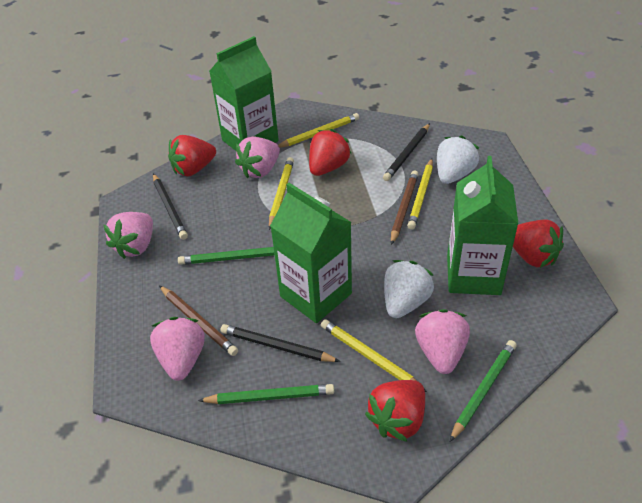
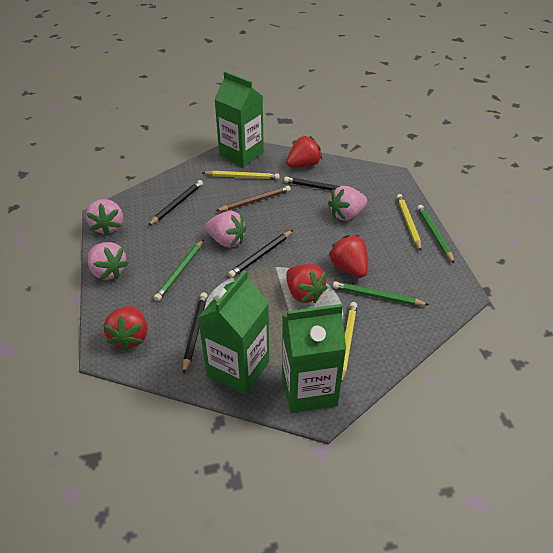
black pencil: [153,173,188,240] [220,324,341,362] [383,123,430,181] = 3 -> [148,180,203,226] [183,292,207,374] [228,230,293,278] [284,177,362,193] = 4
brown pencil: [159,285,238,356] [391,170,419,245] = 2 -> [216,185,291,211] = 1
white strawberry: [384,260,434,318] [437,136,479,184] = 2 -> none = 0
yellow pencil: [269,157,294,230] [278,113,359,148] [321,319,427,392] [407,158,433,230] = 4 -> [202,171,280,180] [341,302,357,383] [397,194,422,251] = 3

